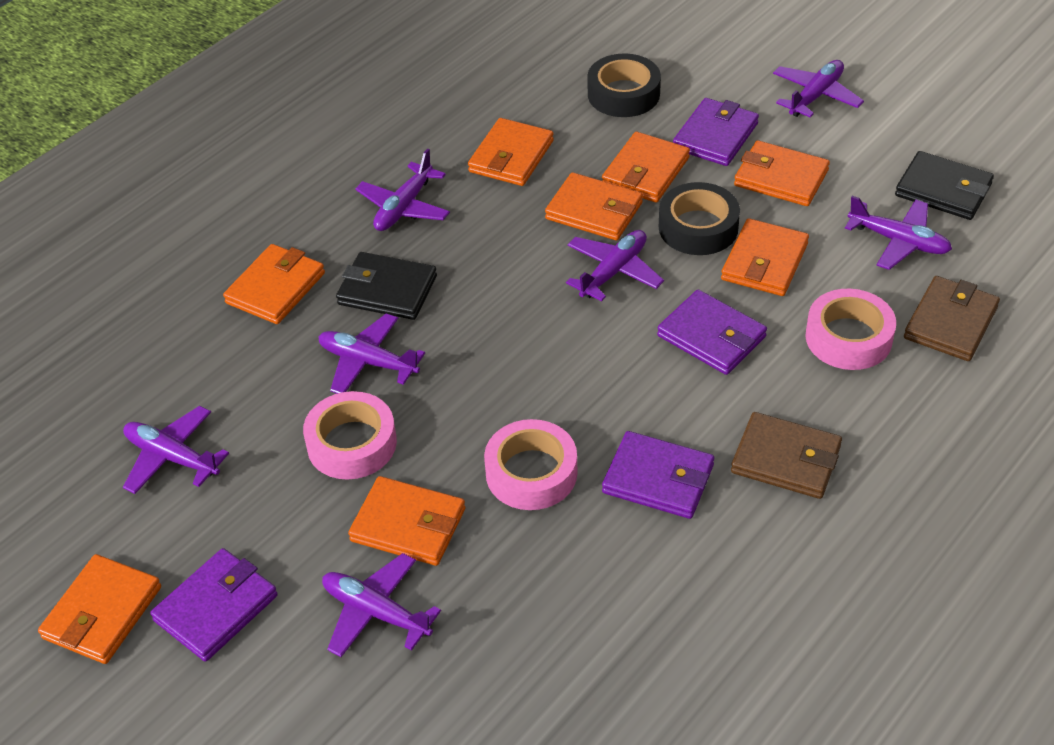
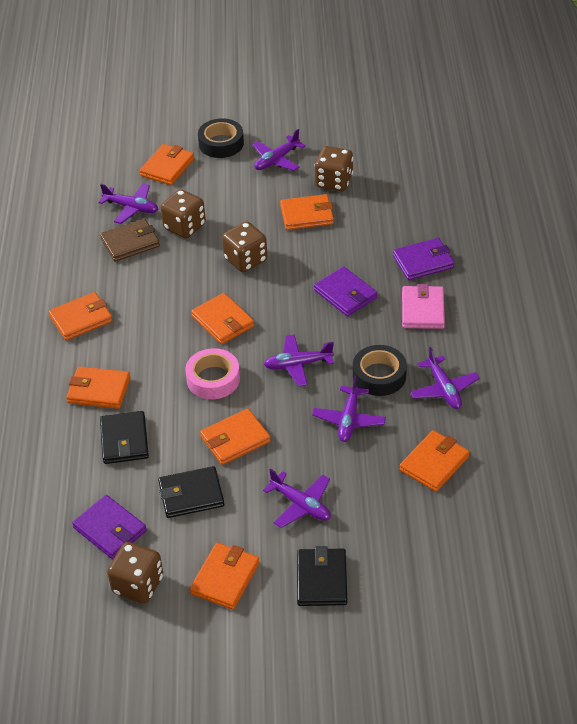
black wallet: [336,252,437,320] [895,151,994,220] = 2 -> [100,411,149,464] [158,466,224,518] [297,546,347,606] = 3
brown dice: none = 0 -> [107,542,163,604] [161,189,206,238] [222,222,267,272] [315,146,353,191] = 4
brown wallet: [731,412,842,499] [904,276,1000,361] = 2 -> [100,219,160,262] = 1
pink tape: [303,391,397,480] [484,419,577,510] [805,289,896,370] = 3 -> [185,348,240,399] = 1
pink wallet: none = 0 -> [402,284,445,329] = 1
purple plane: [123,406,229,494] [318,314,425,394] [322,553,441,657] [355,148,450,231] [566,230,664,301] [773,60,864,117] [845,196,952,270] = 7 -> [99,183,158,224] [252,129,306,171] [263,468,331,528] [264,334,334,387] [312,375,386,442] [410,347,480,409] = 6
purple wallet: [150,548,278,662] [602,431,714,519] [657,289,767,375] [673,98,759,166] = 4 -> [72,495,147,559] [314,266,377,316] [393,238,455,280] = 3

